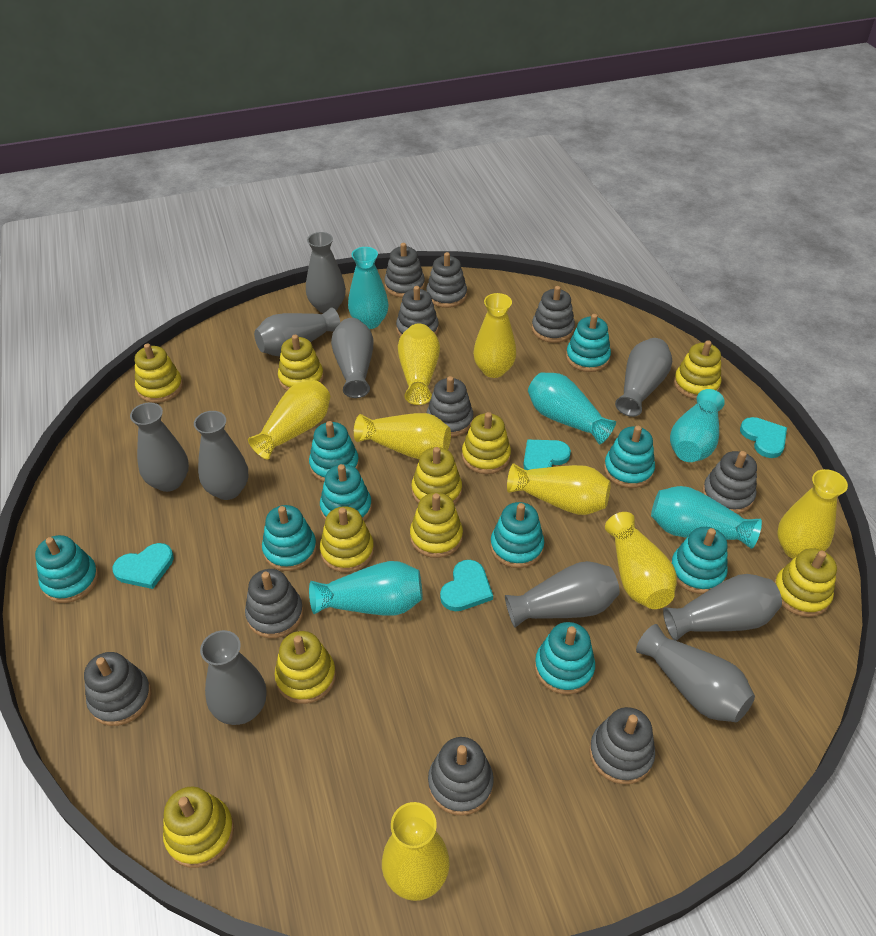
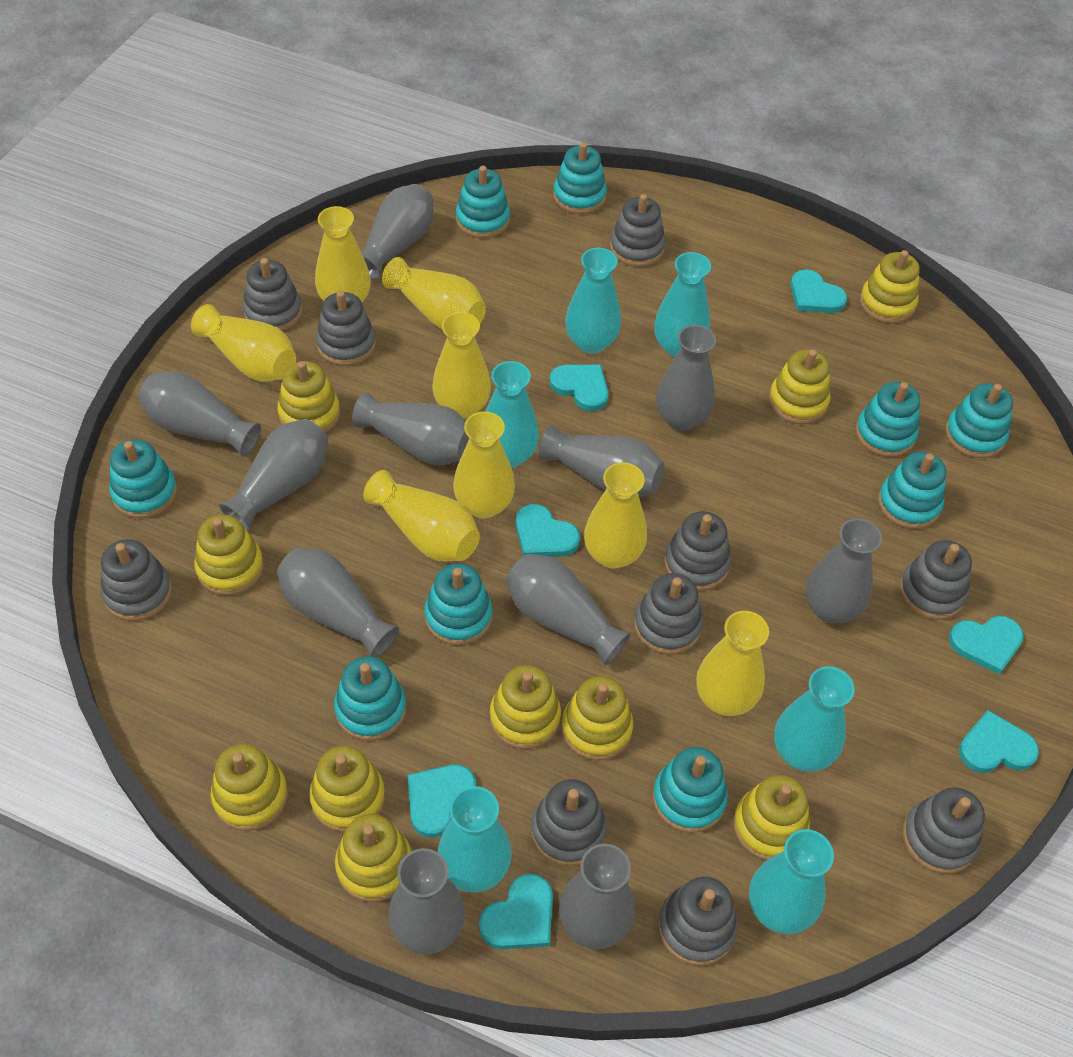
grey vase: [130,402,189,492] [194,411,248,500] [200,630,267,725] [254,307,340,356] [306,232,346,313] [331,318,374,398] [505,561,620,628] [615,338,672,417] [636,624,755,722] [663,574,782,641] = 10 -> [139,372,261,457] [219,419,328,531] [277,547,399,658] [352,392,470,466] [361,184,434,280] [388,848,465,955] [506,554,631,665] [539,425,664,497] [559,843,635,949] [656,325,716,431] [806,518,882,623] = 11
turquoise heart: [112,543,174,589] [440,560,493,611] [523,439,571,470] [740,417,787,458] = 4 -> [408,765,476,838] [479,874,553,949] [516,504,580,557] [549,365,609,411] [791,270,847,313] [949,616,1024,675] [959,710,1039,773] = 7
turquoise vase: [309,561,423,615] [348,247,389,329] [528,372,616,445] [651,486,762,549] [670,389,725,462] = 5 -> [438,786,512,893] [485,361,539,468] [565,248,621,354] [654,252,711,357] [749,829,834,934] [774,666,855,772] = 6

